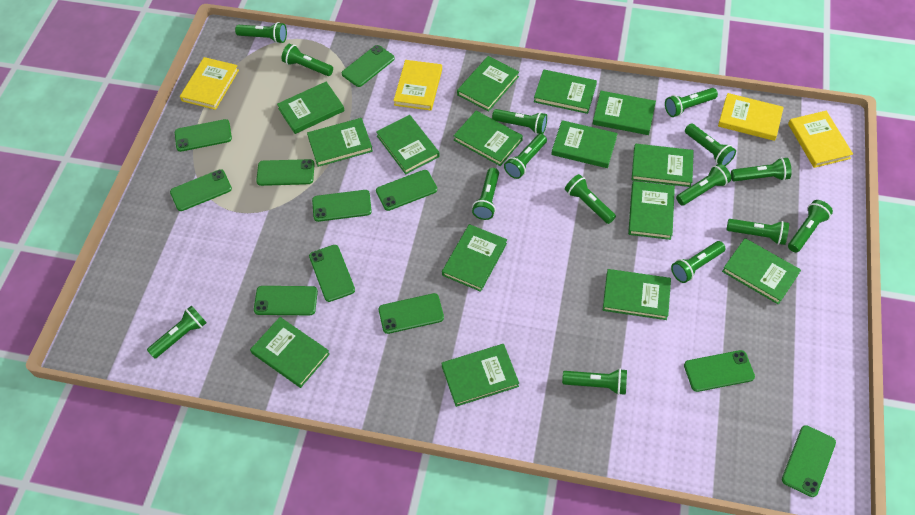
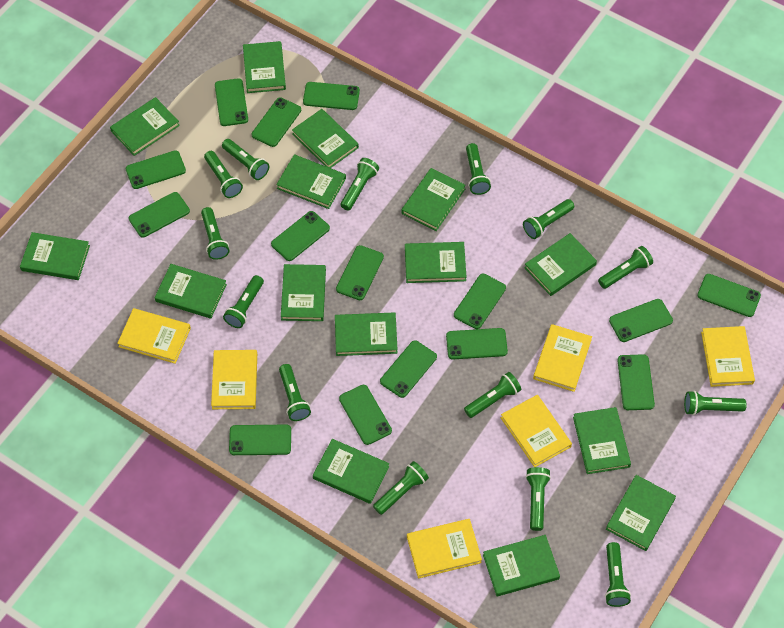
green flashlight: [147,305,207,359] [235,22,287,43] [282,44,333,76] [472,168,499,220] [492,109,547,134] [504,134,547,179] [562,368,627,395] [565,174,616,224] [665,88,718,117] [671,241,725,283] [676,163,731,205] [685,123,736,166] [726,219,789,245] [731,158,792,181] [788,200,833,253] = 15 -> [201,207,229,260] [204,151,243,198] [222,139,269,180] [223,275,264,328] [279,364,311,421] [341,158,379,211] [373,461,429,515] [464,372,521,418] [466,143,491,195] [523,199,574,239] [526,467,551,531] [598,246,653,289] [605,542,631,607] [684,391,747,415] = 14
green phone: [170,169,232,211] [175,119,232,152] [254,286,318,315] [256,159,315,186] [309,245,355,302] [312,190,372,222] [342,45,395,87] [376,170,437,211] [379,293,444,334] [684,350,755,392] [782,425,836,497] = 11 -> [126,150,186,189] [129,192,190,238] [215,78,248,126] [229,425,291,455] [252,97,301,147] [271,211,330,261] [303,82,360,110] [336,245,384,300] [339,385,392,445] [380,340,437,398] [446,328,508,359] [454,274,506,329] [609,299,673,342] [617,354,655,410] [697,274,761,317] = 15
yellow book: [180,57,239,110] [393,60,442,110] [718,93,784,141] [788,111,853,168] = 4 -> [117,308,191,364] [211,350,257,409] [407,519,482,579] [501,395,572,467] [533,324,592,392] [701,326,755,387] = 6

